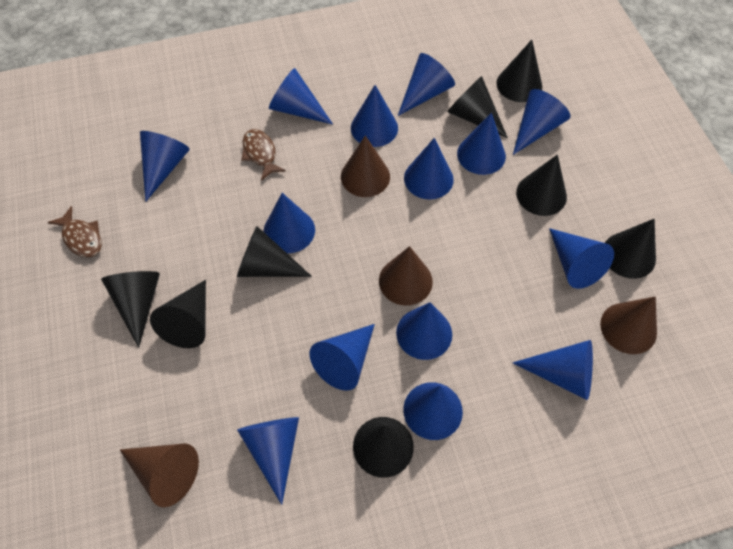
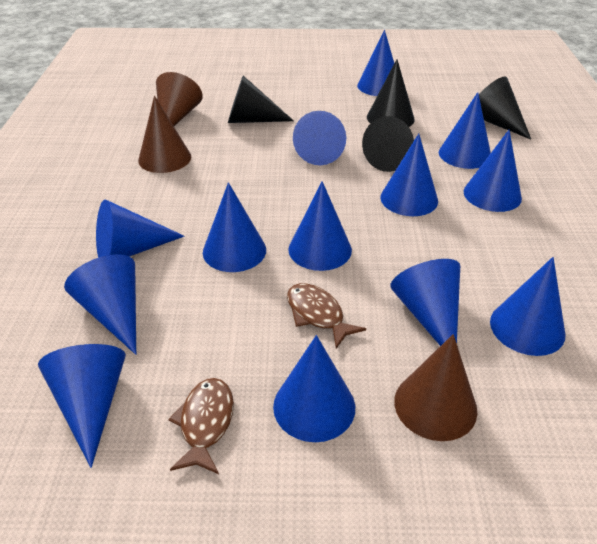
black cone: [101,271,160,348] [150,280,206,348] [237,226,312,277] [353,417,414,478] [447,76,508,138] [496,40,542,102] [516,154,567,216] [605,219,656,279] = 8 -> [228,76,294,123] [362,116,414,172] [367,59,414,127] [479,77,531,139] = 4
blue cone: [140,131,190,202] [237,417,299,505] [263,193,315,253] [269,68,333,124] [309,324,375,391] [351,85,398,147] [396,302,452,360] [398,53,455,116] [403,382,463,440] [404,138,454,199] [457,113,506,175] [512,340,593,400] [513,89,570,155] [549,228,614,289] = 14 -> [38,344,126,468] [64,254,136,355] [96,199,185,258] [203,182,266,272] [273,335,355,442] [288,181,352,271] [293,111,346,165] [357,30,394,96] [381,133,438,216] [390,259,460,346] [439,92,491,169] [464,130,522,212] [490,257,565,356] = 13
brown cone: [120,443,199,507] [341,135,390,197] [379,246,433,306] [600,297,657,354] = 4 -> [138,96,191,173] [156,72,203,126] [394,334,477,441] = 3

